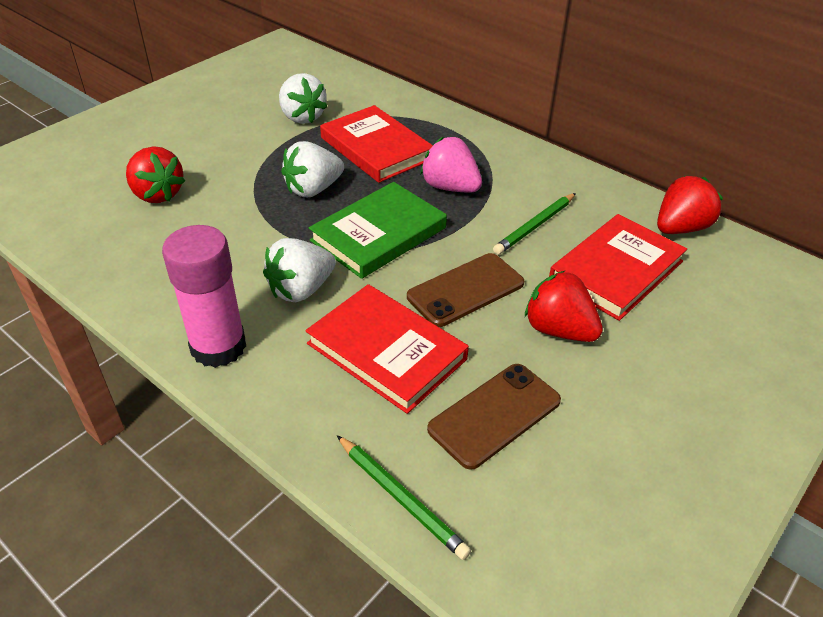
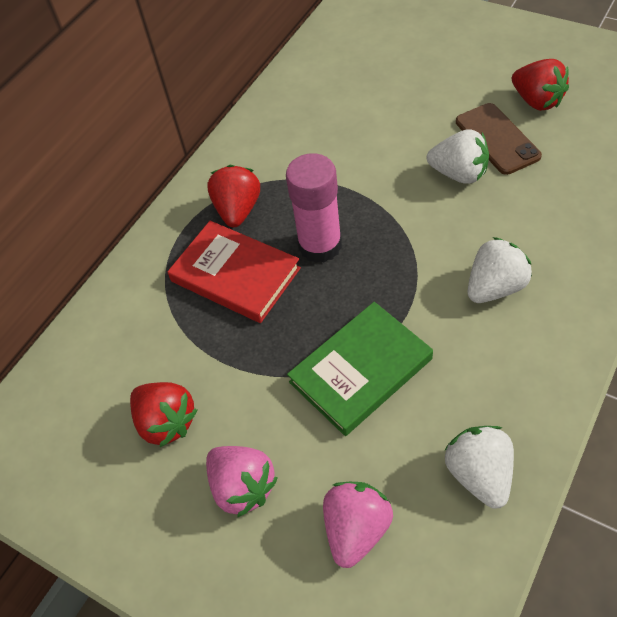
brown phone: [407,253,524,327] [427,364,561,470] = 2 -> [456,103,542,175] = 1
green pencil: [337,435,471,560] [493,193,576,255] = 2 -> none = 0
pink strawberry: [420,137,482,193] = 1 -> [206,446,278,518] [323,482,393,568] = 2
red book: [305,284,469,414] [320,105,433,183] [549,214,687,321] = 3 -> [167,221,301,323] = 1

